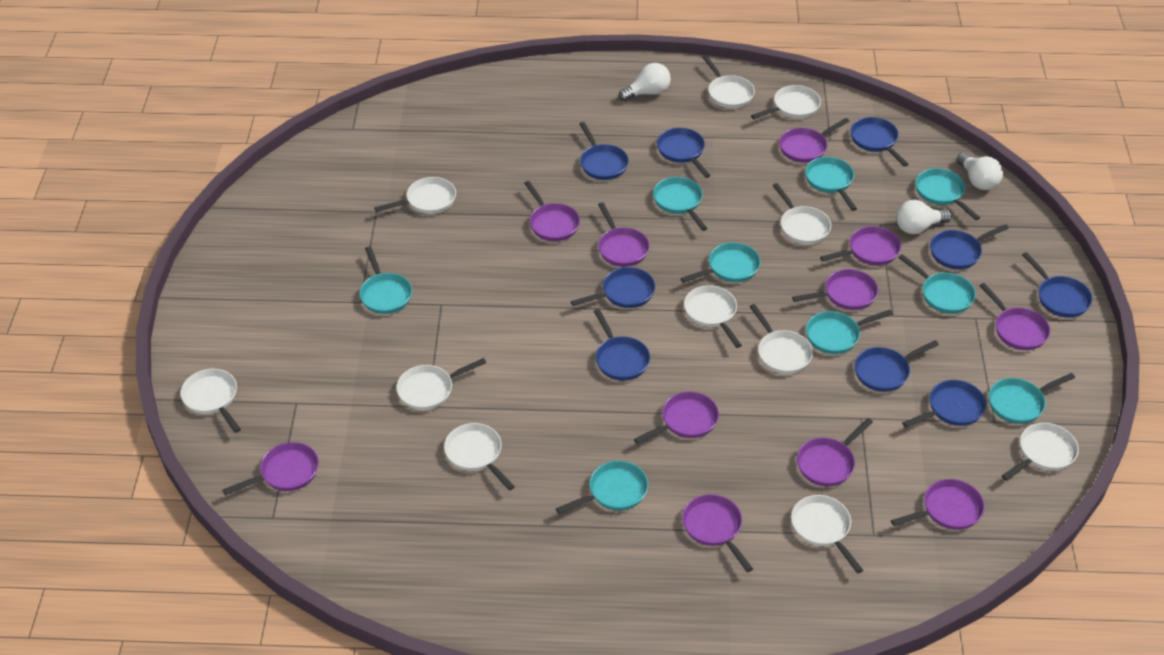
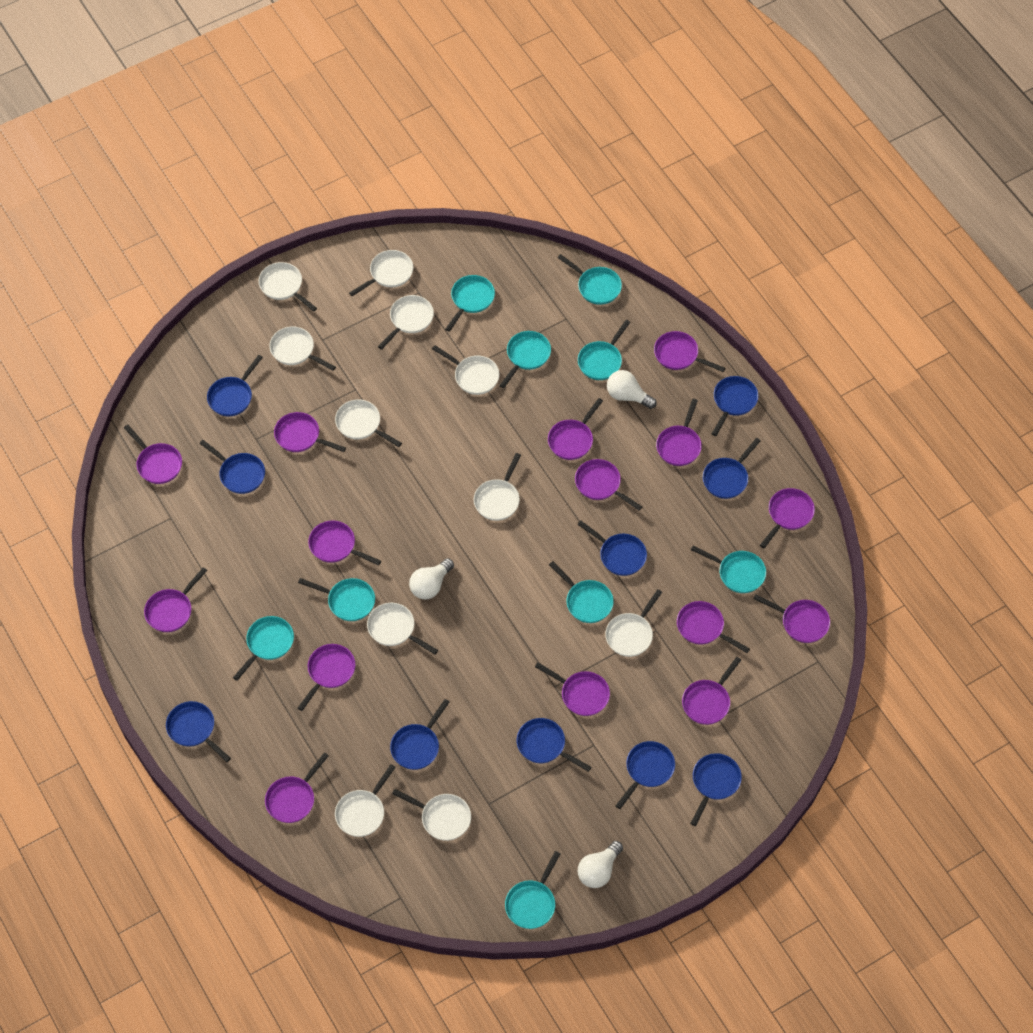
blue pan: [571,267,655,308] [579,122,629,180] [594,309,650,381] [657,128,711,178] [850,117,908,167] [854,340,939,392] [902,380,986,428] [930,224,1009,269] [1022,252,1092,318] = 9 -> [166,701,231,762] [199,440,265,494] [207,355,263,416] [390,699,449,770] [517,718,592,772] [577,520,647,576] [615,741,675,809] [690,753,742,826] [703,438,761,499] [711,376,758,436] = 10
purple pan: [222,442,319,495] [524,181,580,241] [598,202,649,267] [634,392,719,444] [682,494,753,572] [779,118,850,163] [792,269,878,310] [797,418,873,486] [820,226,901,265] [891,479,984,530] [979,283,1050,350] = 11 -> [124,425,182,484] [144,567,207,632] [265,752,329,823] [274,412,346,452] [298,644,355,711] [308,521,381,566] [535,662,610,716] [548,398,603,460] [575,459,642,511] [654,331,725,372] [656,399,702,466] [677,601,750,653] [682,657,741,725] [754,595,830,643] [760,488,815,548] = 15

